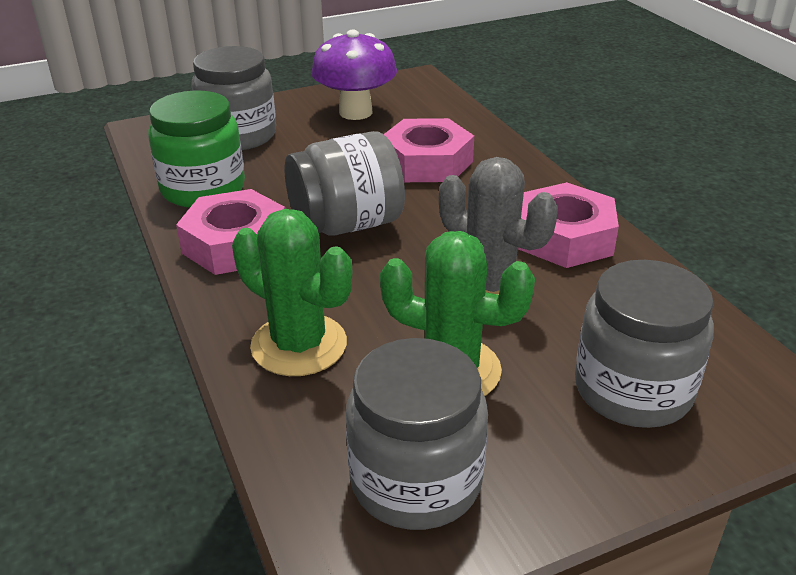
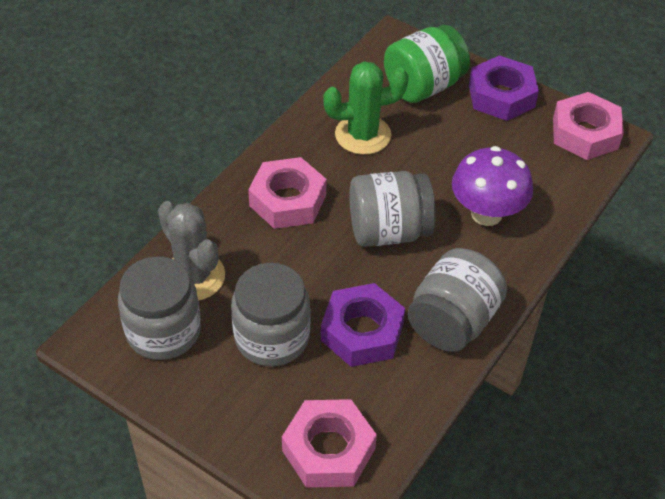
green cactus: [232,209,352,376] [380,231,535,396] = 2 -> [323,61,409,155] = 1
purple nut: none = 0 -> [321,283,405,367] [469,55,539,121] = 2

